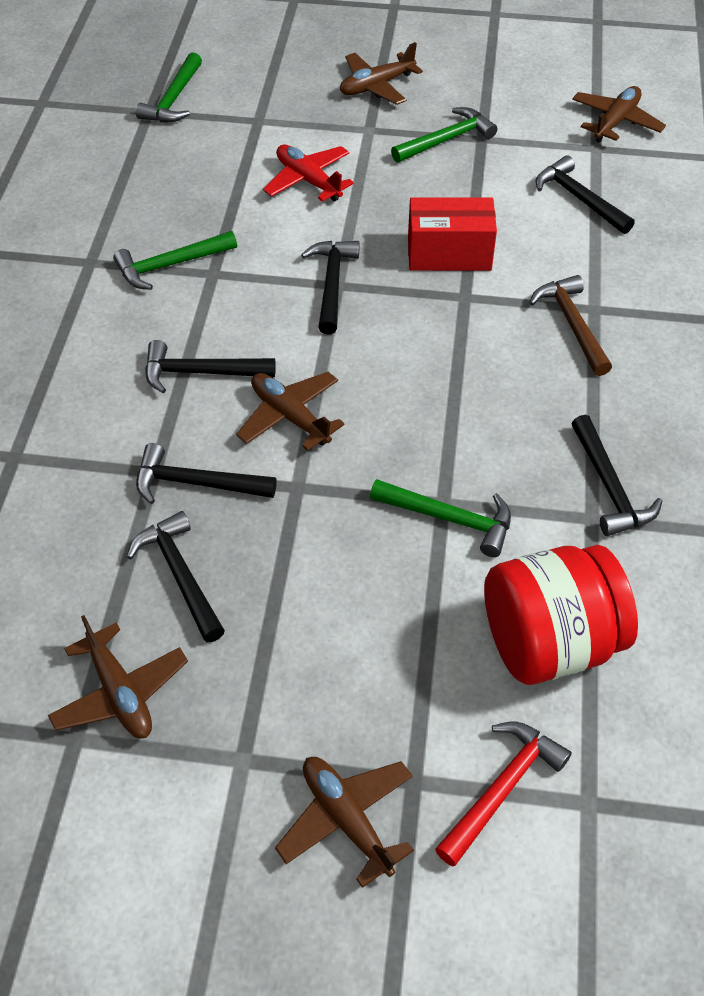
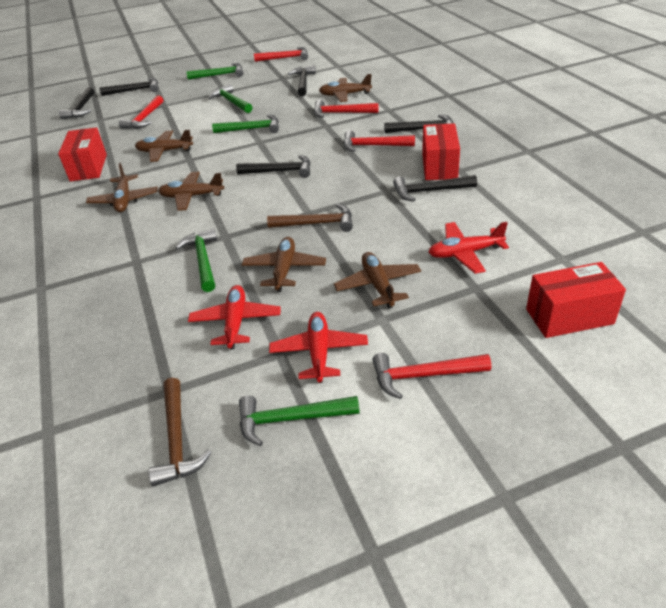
brown hammer: [529,275,612,376] = 1 -> [148,378,212,487] [267,204,353,232] = 2
brown plane: [48,615,188,738] [236,372,345,451] [275,757,414,888] [340,42,423,105] [572,86,666,143] = 5 -> [86,163,158,212] [135,130,193,162] [158,172,224,211] [242,237,326,292] [319,74,372,102] [334,252,421,309] = 6
green hammer: [113,231,237,290] [136,52,202,122] [370,479,511,557] [391,107,497,163] = 4 -> [175,228,217,292] [186,63,243,80] [209,84,253,113] [212,115,279,133] [239,395,360,446] = 5
red box: [408,197,497,271] = 1 -> [58,127,107,182] [422,124,460,180] [526,262,626,338] = 3
red hammer: [435,722,572,866] = 1 -> [119,95,163,129] [254,47,308,62] [314,100,378,118] [344,130,415,152] [372,353,491,399] = 5
red jar: [484,545,638,685] = 1 -> none = 0
red plane: [263,144,354,202] = 1 -> [188,285,281,349] [269,312,368,383] [429,222,509,274] = 3

